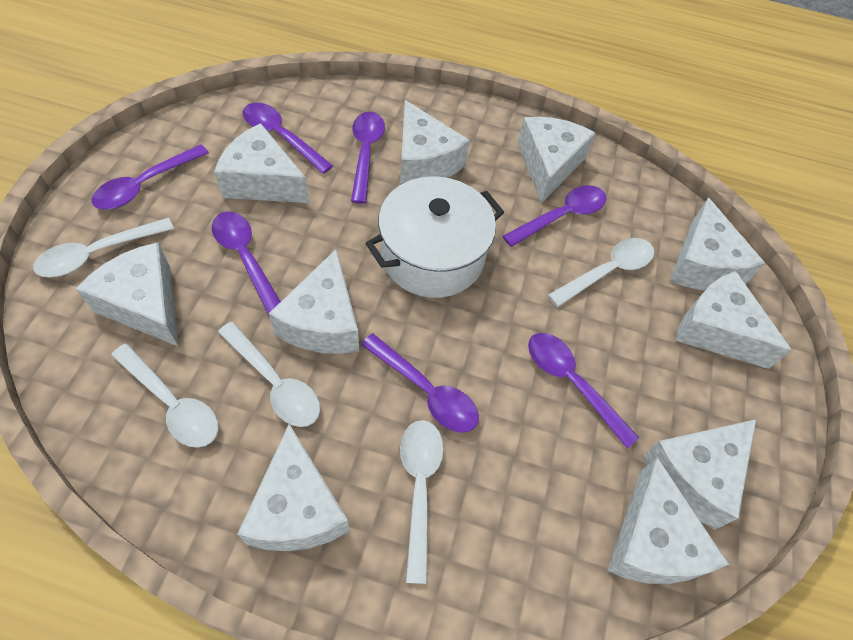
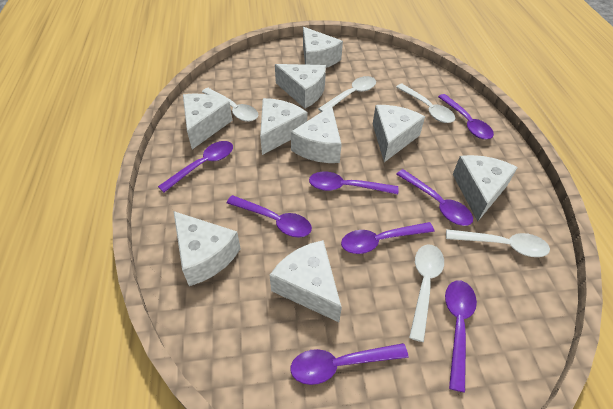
purple spoon: [91,144,209,210] [212,211,281,315] [243,103,333,174] [351,112,385,204] [361,334,479,433] [503,185,607,247] [528,333,639,448] = 7 -> [158,141,233,192] [227,195,312,238] [290,343,408,385] [309,172,399,195] [341,222,435,254] [396,169,473,226] [438,94,494,139] [445,280,477,392] = 8
white cheese: [76,243,179,347] [214,123,309,203] [237,424,350,551] [269,249,359,354] [400,100,470,185] [518,117,595,203] [607,457,729,584] [642,419,756,529] [670,197,765,290] [675,271,792,369] = 10 -> [174,211,241,286] [183,94,233,149] [260,98,307,155] [269,240,342,322] [275,64,326,108] [291,106,342,163] [303,27,343,68] [373,105,425,162] [453,155,518,221] = 9
white pot: [366,177,504,298] = 1 -> none = 0

